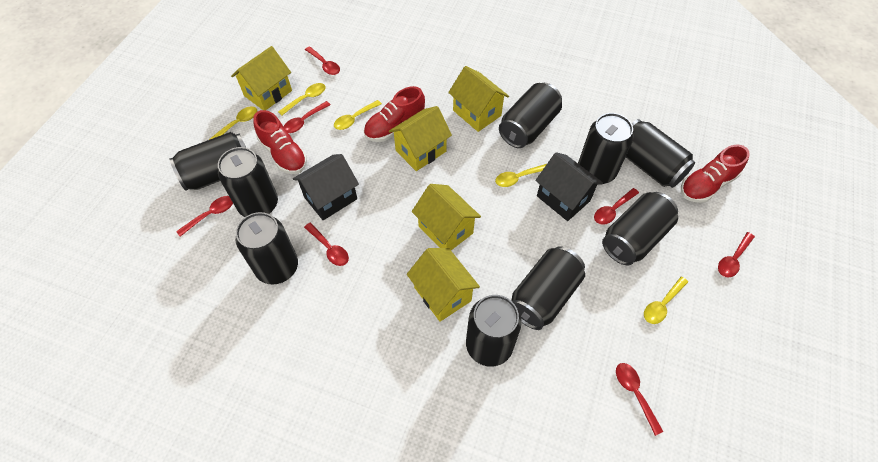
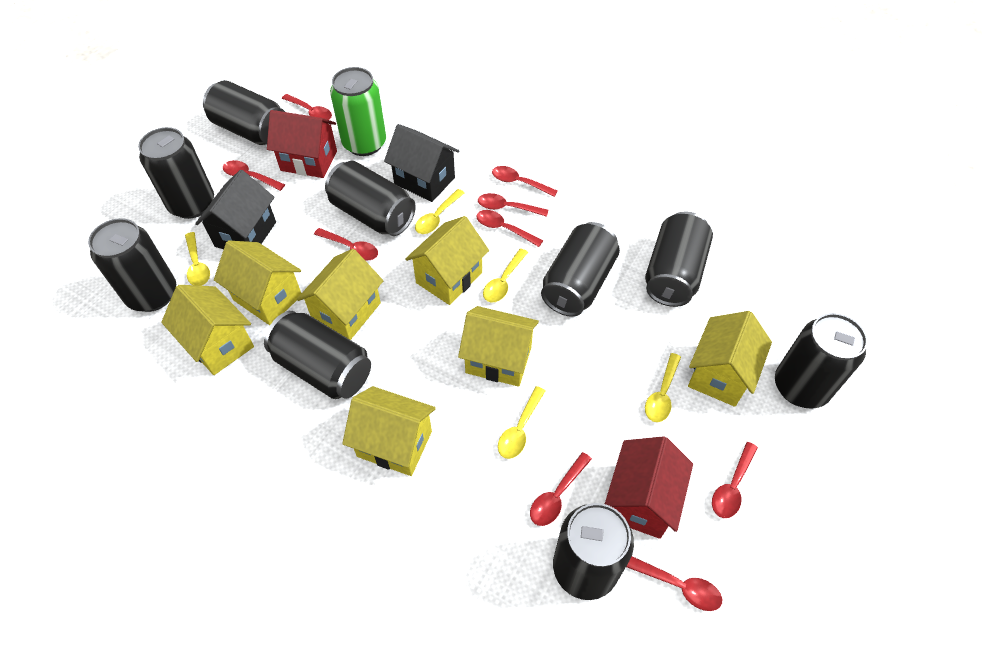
green can: none = 0 -> [330,67,386,156] = 1
red house: none = 0 -> [267,110,337,178] [605,436,693,539] = 2
red shoe: [253,110,307,174] [364,86,425,142] [681,145,750,203] = 3 -> none = 0
red spoon: [176,196,233,237] [284,101,331,133] [304,223,349,266] [305,46,340,75] [594,188,639,225] [616,363,663,436] [718,232,755,278] = 7 -> [223,160,285,191] [282,94,332,120] [314,228,378,261] [476,210,543,247] [478,193,548,217] [492,166,558,197] [530,452,592,526] [626,556,722,611] [712,442,758,518] = 9
yellow house: [231,46,292,110] [389,106,452,171] [407,248,480,322] [412,184,481,250] [448,66,509,132] = 5 -> [161,285,254,375] [214,241,301,325] [297,249,383,340] [342,386,436,476] [405,216,489,305] [458,306,539,387] [688,311,772,407] = 7

